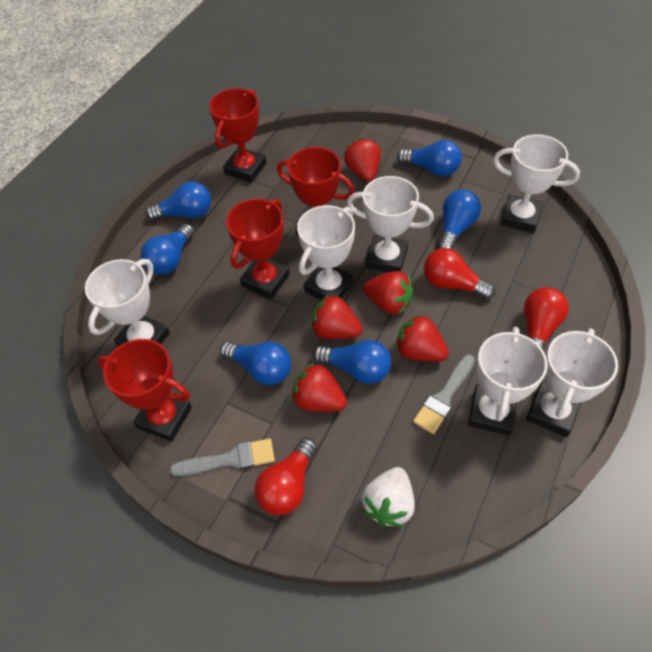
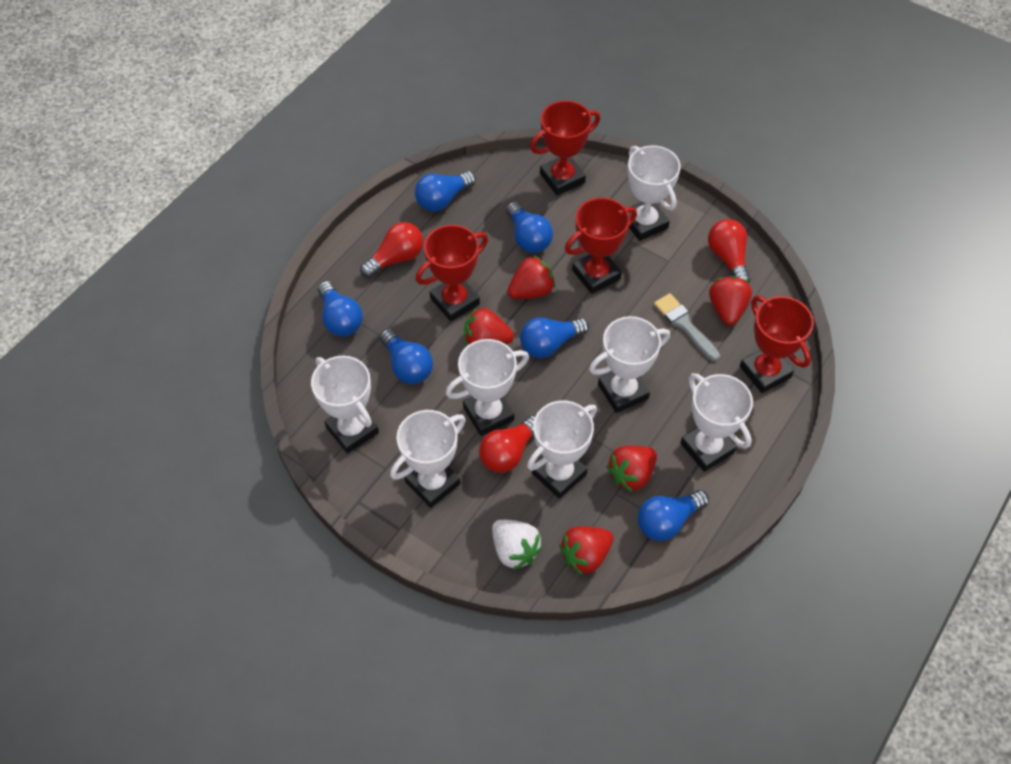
grey brush: [170,438,275,477] [413,354,475,434] = 2 -> [654,293,720,362] = 1
white trophy: [85,259,170,347] [297,205,355,300] [347,176,434,273] [468,327,547,436] [493,134,580,233] [526,328,618,437] = 6 -> [311,356,379,454] [390,410,466,508] [446,339,529,436] [527,401,597,499] [589,316,670,413] [628,145,681,241] [680,373,753,472] = 7

